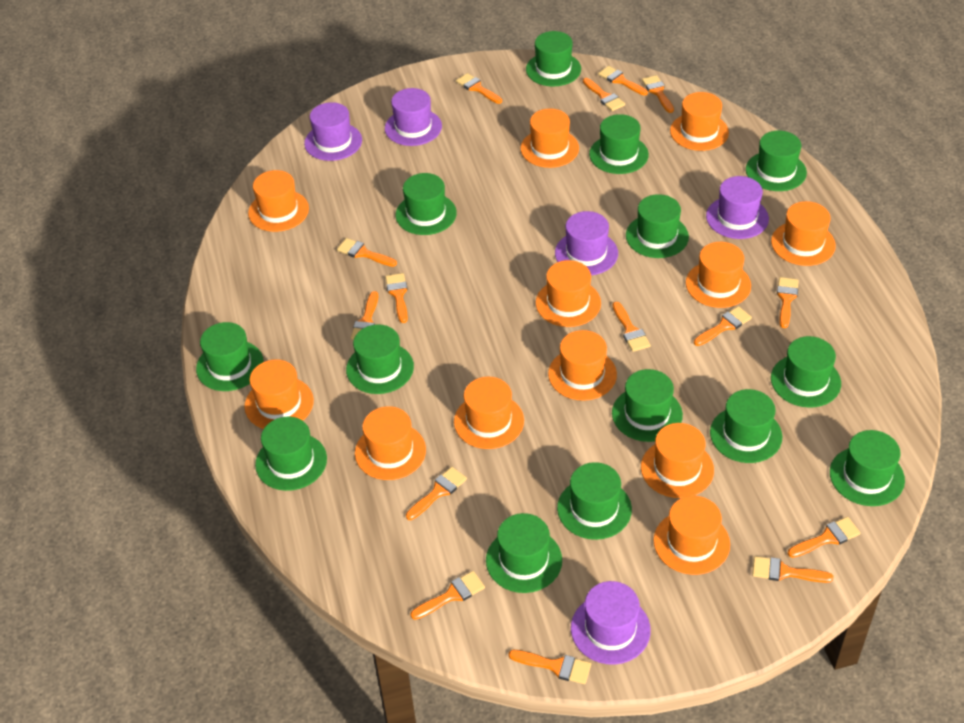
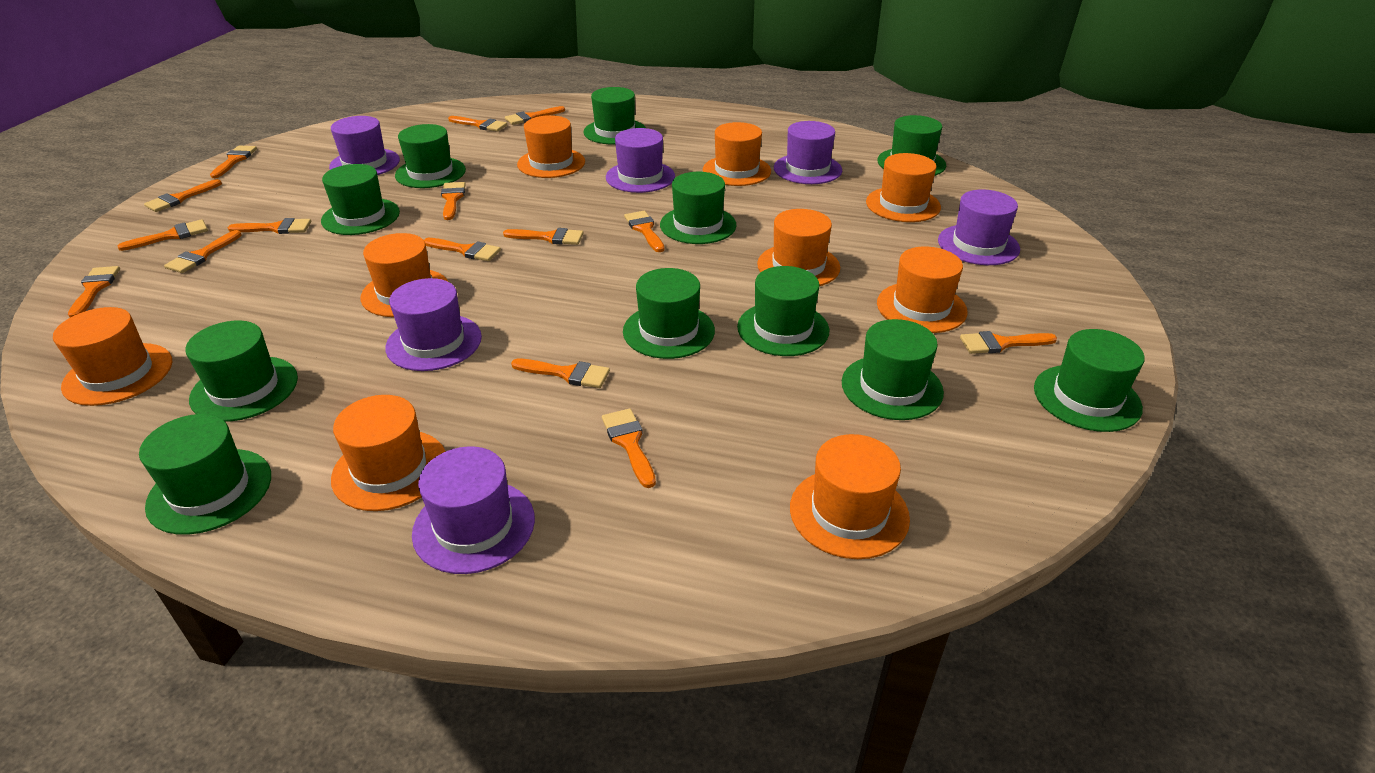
green hat: [196,322,264,391] [255,417,327,491] [346,324,414,394] [395,173,457,235] [486,513,562,593] [526,31,581,86] [557,462,632,540] [589,114,649,174] [612,369,683,442] [626,194,689,258] [710,389,782,463] [746,130,807,191] [771,336,841,408] [830,430,905,506] = 14 -> [139,414,271,535] [185,320,298,422] [321,164,400,235] [395,124,466,188] [583,87,646,144] [623,268,715,359] [660,172,736,244] [737,266,830,356] [842,319,944,420] [878,115,946,176] [1034,329,1145,432] = 11
orange hat: [245,359,314,429] [248,170,309,232] [355,406,426,480] [454,377,524,449] [520,108,579,168] [536,260,601,327] [548,330,617,401] [641,423,714,498] [654,496,730,575] [670,92,729,151] [686,242,751,308] [771,201,836,266] = 12 -> [53,307,172,406] [331,395,446,511] [360,233,448,317] [517,115,585,178] [703,122,771,186] [757,209,840,286] [790,434,910,559] [866,153,941,222] [877,246,968,333] = 9
purple hat: [304,102,362,161] [385,88,442,146] [555,211,618,275] [571,581,651,665] [706,176,769,239] = 5 -> [329,116,400,175] [385,278,482,371] [412,447,535,574] [606,128,675,193] [774,121,842,184] [938,189,1020,265] = 6

